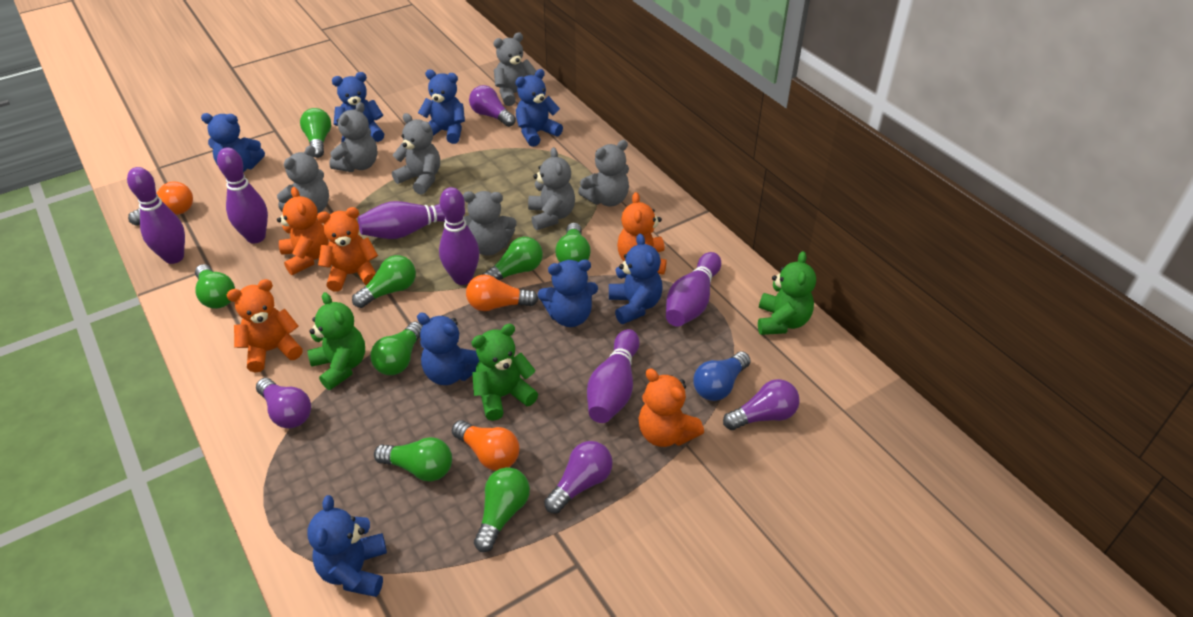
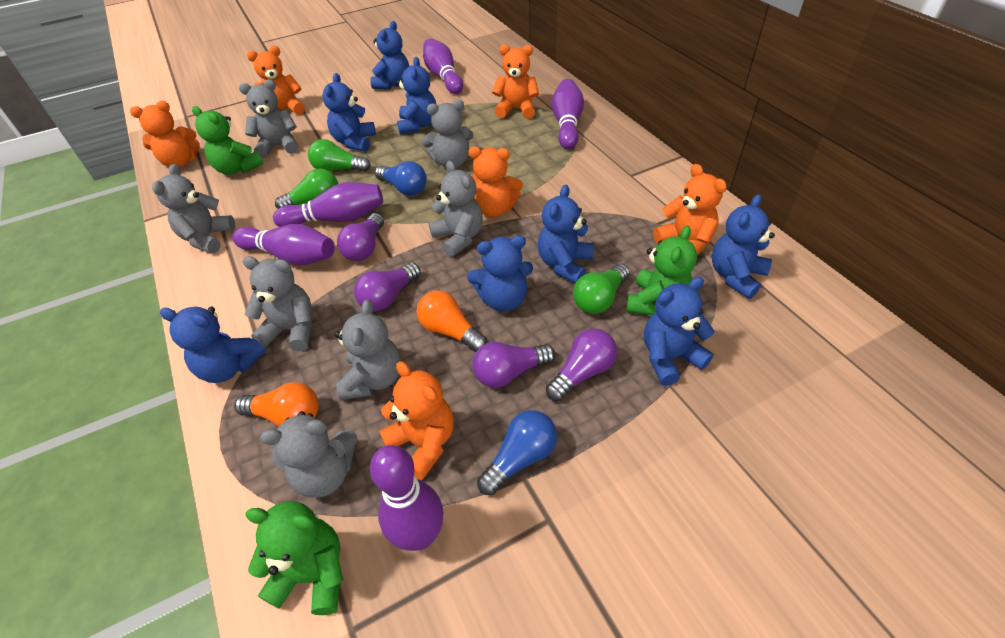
blue light bulb: [693,352,751,401] = 1 -> [375,161,427,196] [477,410,557,495] = 2
green light bulb: [195,264,235,309] [300,108,331,158] [352,255,416,308] [370,321,422,375] [374,437,452,482] [474,467,530,552] [482,237,543,281] [555,223,591,262] = 8 -> [275,168,338,209] [308,139,371,172] [573,264,630,314] = 3
orange light bulb: [128,181,193,226] [452,420,520,471] [466,275,538,311] = 3 -> [234,382,319,427] [417,291,487,352] = 2
orange teddy bear: [227,279,303,372] [277,187,329,275] [317,207,378,292] [617,192,667,275] [639,368,704,447] = 5 -> [130,101,200,168] [247,46,305,115] [379,361,454,480] [468,147,523,217] [492,44,539,119] [653,164,727,255] = 6
purple bowling pin: [127,167,185,264] [217,147,268,243] [358,201,465,239] [439,187,480,285] [587,329,640,423] [666,252,721,327] = 6 -> [232,224,335,265] [273,182,383,227] [370,445,443,551] [423,38,463,94] [552,79,584,149] = 5

